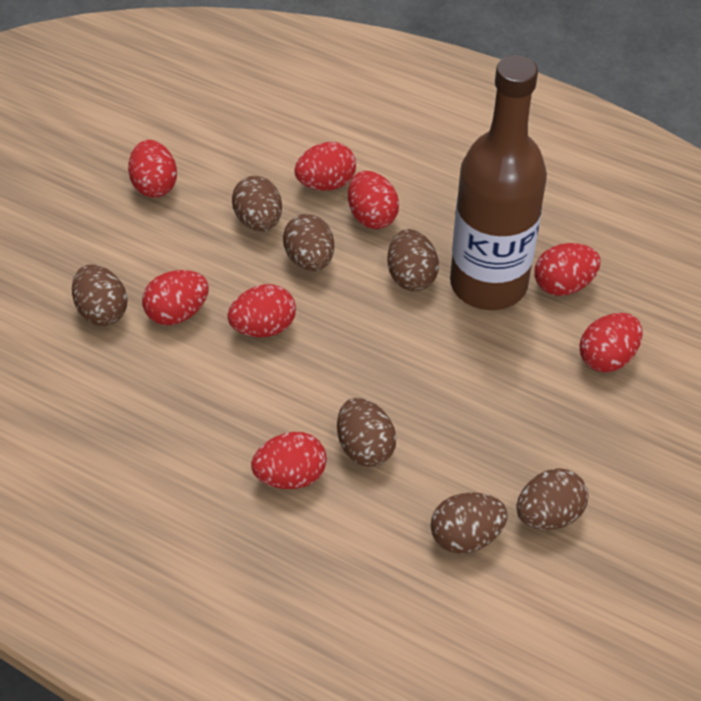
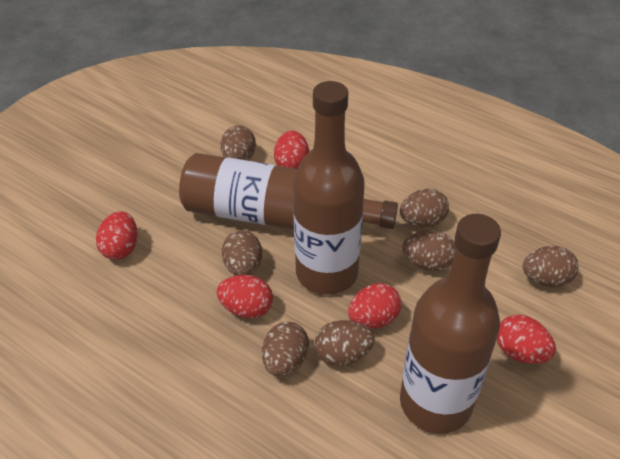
brown bottle: [450,55,547,310] = 1 -> [179,153,398,229] [293,81,365,295] [400,214,501,434] = 3
red egg: [128,140,177,198] [142,270,209,325] [227,284,296,337] [251,432,327,489] [294,142,356,190] [348,171,399,229] [534,243,601,296] [580,313,642,372] = 8 -> [96,211,138,260] [216,275,273,318] [274,131,309,169] [348,283,402,329] [497,315,556,364] = 5

